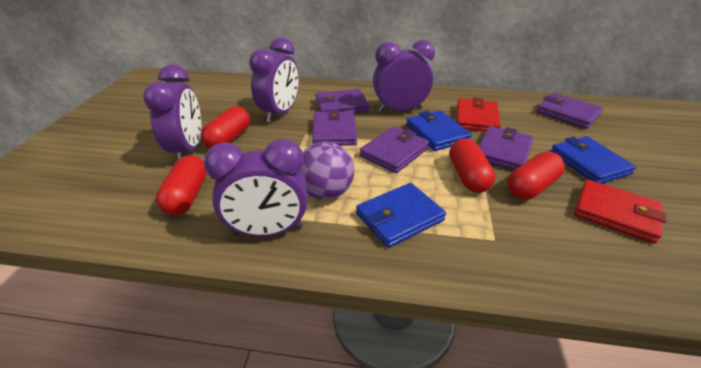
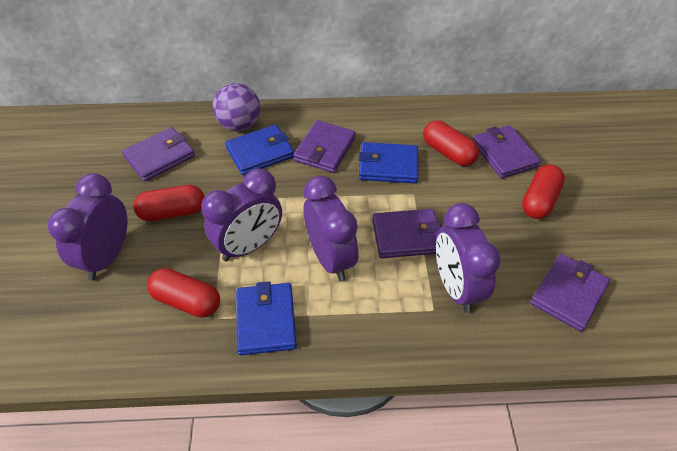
red wallet: [456,98,501,132] [574,179,667,244] = 2 -> none = 0

